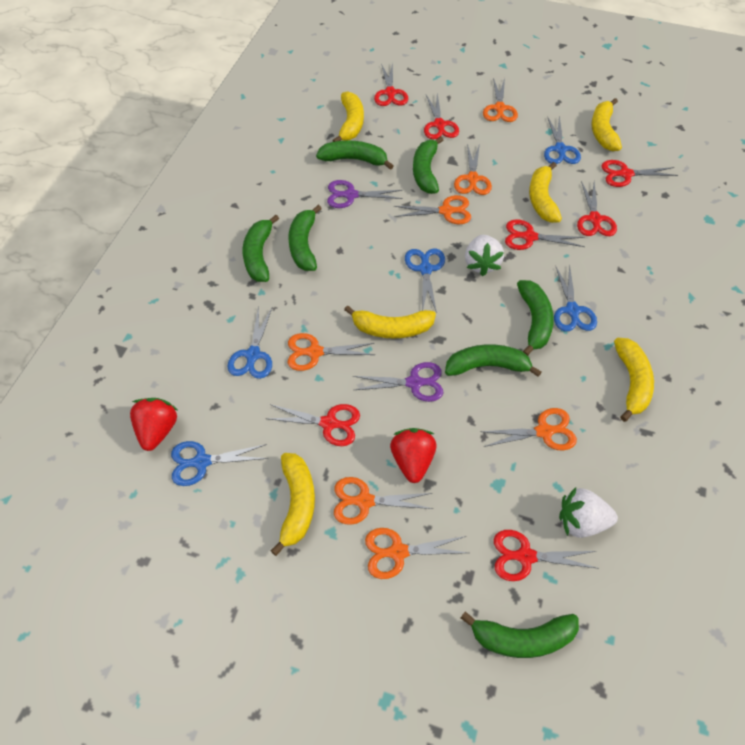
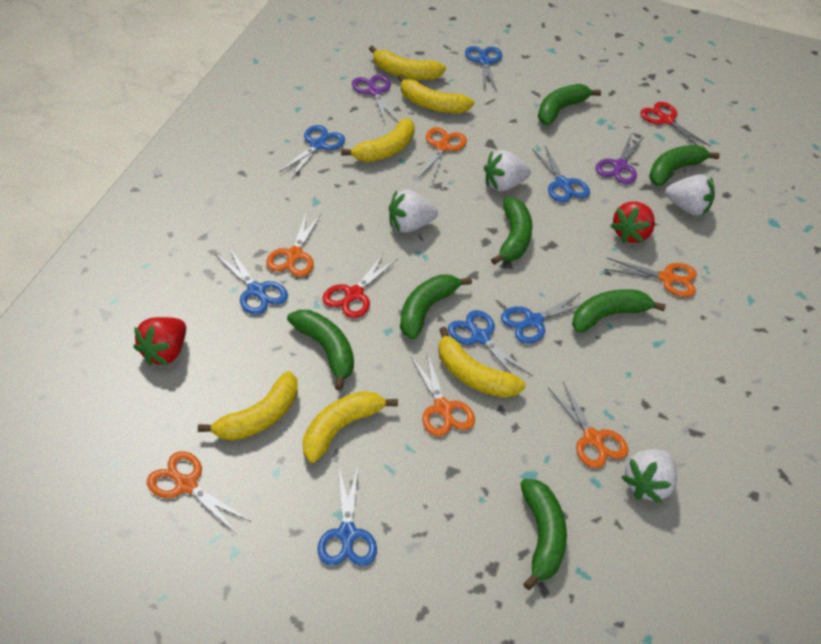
blue scissors: [171,441,268,486] [227,306,273,379] [405,249,445,313] [544,115,581,164] [554,264,597,331] = 5 -> [215,248,288,315] [279,125,345,178] [317,467,377,566] [448,310,533,376] [465,46,502,91] [501,293,581,344] [532,146,590,202] = 7
orange scissors: [288,333,375,371] [334,477,433,525] [365,528,468,579] [394,195,471,224] [454,144,492,195] [480,408,577,451] [483,78,518,122] = 7 -> [147,451,251,535] [266,213,321,277] [411,353,475,437] [419,127,467,180] [548,382,628,468] [605,258,697,297] = 6
red scissors: [265,404,360,446] [374,63,408,106] [424,94,459,139] [494,530,599,581] [505,219,585,250] [577,181,617,236] [601,160,678,187] = 7 -> [322,253,397,318] [640,102,711,147] = 2
white strawberry: [465,235,504,276] [559,487,618,538] = 2 -> [389,189,438,233] [484,150,531,191] [621,449,677,503] [665,174,715,215] = 4

